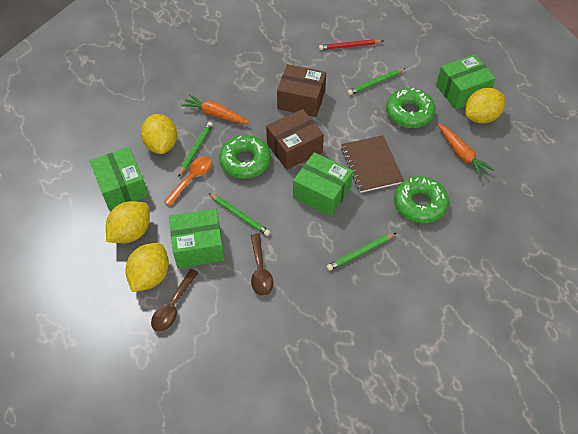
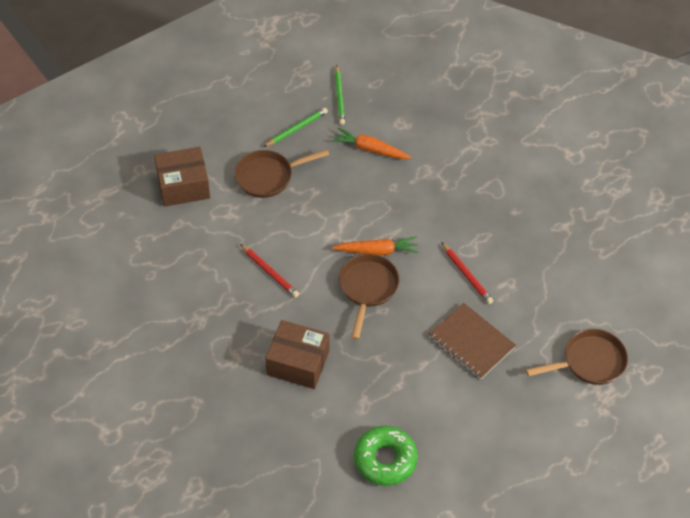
brown pan: none = 0 -> [235,149,329,198] [339,254,399,340] [526,329,628,385] = 3
brown spoon: [151,269,198,332] [251,234,273,296] = 2 -> none = 0
green box: [90,147,148,211] [169,209,225,268] [293,152,353,217] [436,54,496,109] = 4 -> none = 0
green donut: [219,135,271,179] [386,88,436,128] [394,176,449,223] = 3 -> [354,426,418,486] = 1
green pencil: [178,122,213,177] [209,193,270,236] [326,233,396,271] [347,68,406,95] = 4 -> [264,108,328,147] [335,65,345,125] = 2
orange spoon: [164,156,212,206] = 1 -> none = 0
red pencil: [319,39,383,50] = 1 -> [240,244,299,298] [441,242,493,304] = 2
yellow lemon: [106,201,150,243] [125,243,169,292] [141,114,177,154] [465,88,505,124] = 4 -> none = 0

